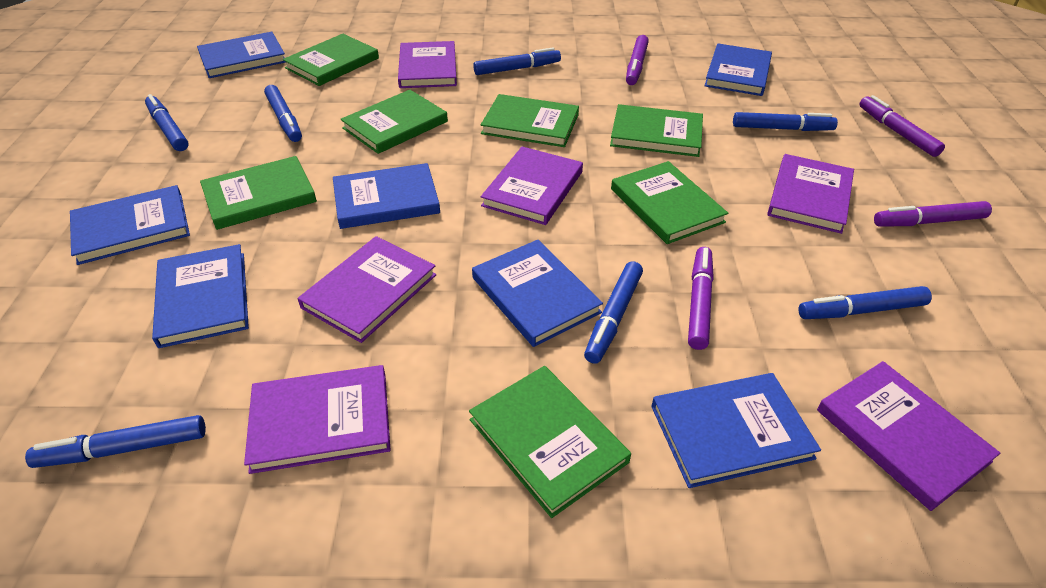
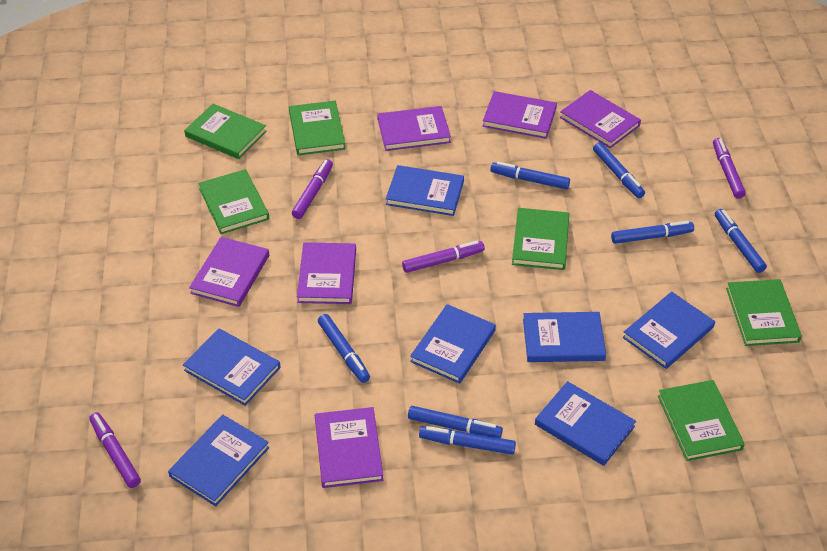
green book: [200,156,317,230] [283,34,379,86] [341,90,448,154] [469,366,631,518] [481,94,579,147] [610,104,703,157] [611,161,728,244] = 7 -> [184,104,267,159] [198,169,269,234] [289,101,345,155] [512,208,569,270] [658,380,745,461] [726,279,802,346] = 6

